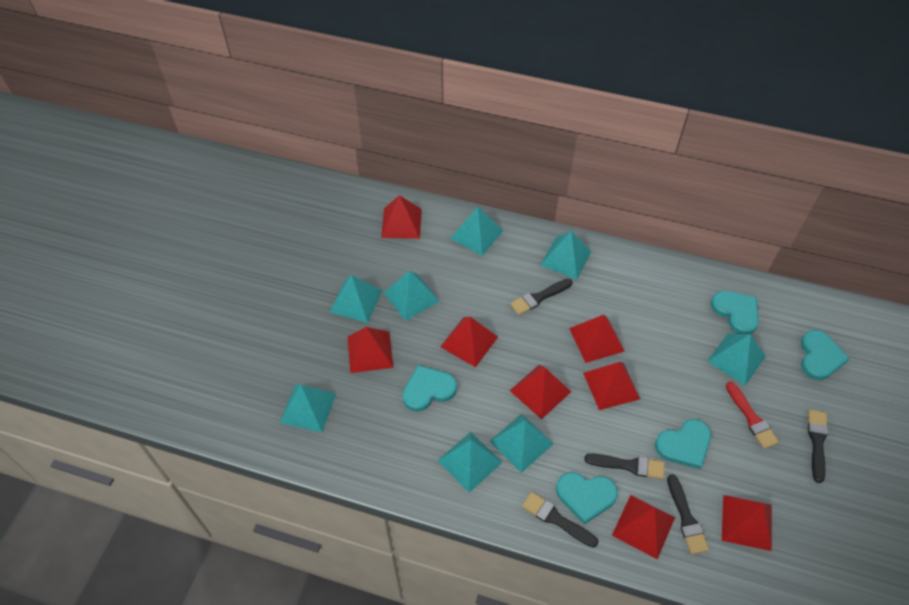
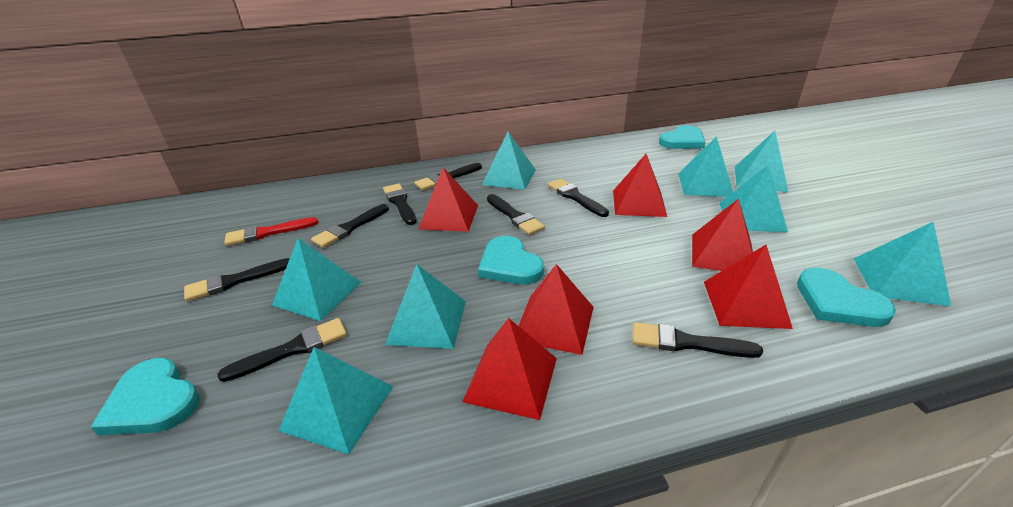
black brush: [510,279,573,315] [522,492,598,548] [584,454,664,479] [667,474,709,555] [808,410,828,483] = 5 -> [184,258,289,302] [217,318,347,382] [311,204,389,248] [383,184,417,225] [414,163,482,190] [487,194,545,235] [548,179,609,217] [633,322,763,358] = 8
red pyramid: [347,327,394,373] [381,195,422,239] [440,317,498,367] [510,364,571,419] [569,315,625,363] [583,362,640,410] [612,495,675,559] [722,495,772,551] = 8 -> [419,167,478,232] [462,318,557,420] [519,264,594,355] [613,154,667,217] [692,198,753,271] [704,245,793,329] = 6
turquoise heart: [402,365,457,411] [556,472,618,524] [655,419,711,469] [711,291,759,334] [801,330,850,380] = 5 -> [90,358,200,435] [478,236,544,284] [659,125,706,149] [797,268,896,327] = 4

